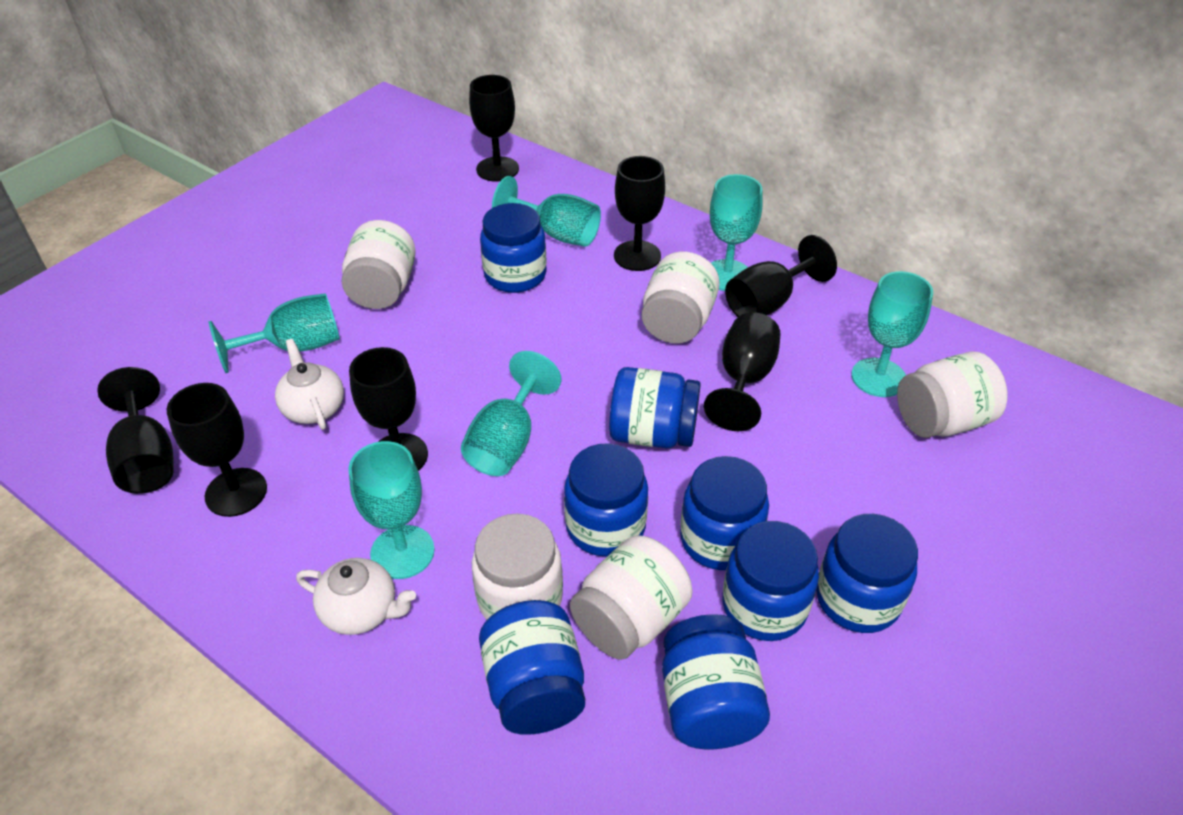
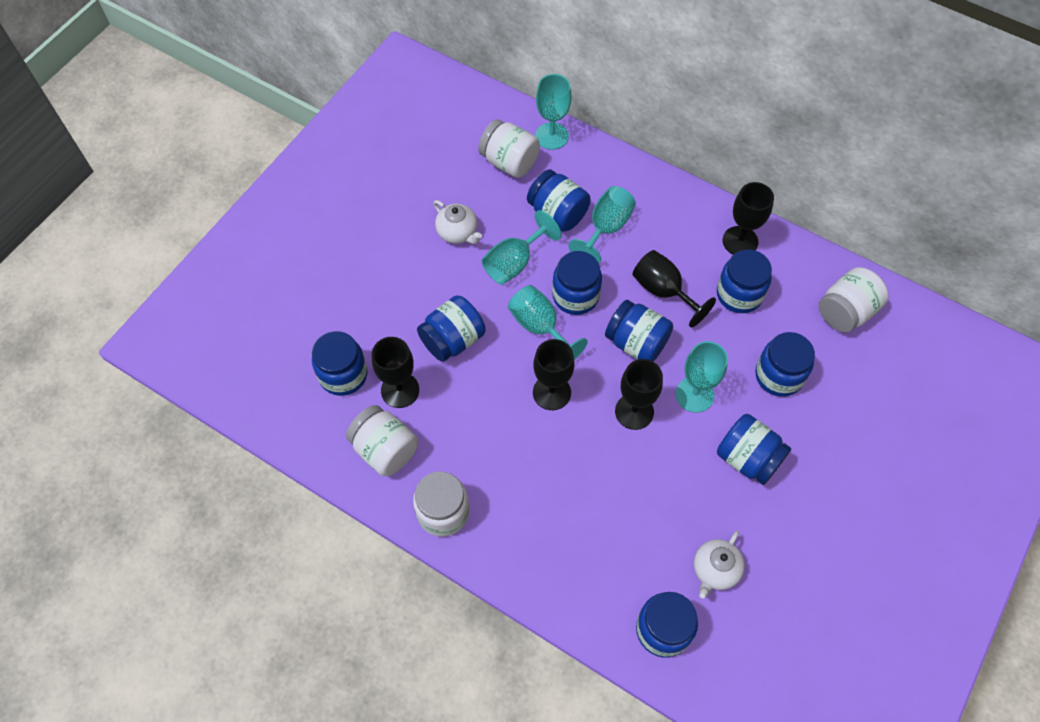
black goblet: [97,367,174,494] [167,383,267,517] [349,347,428,471] [469,75,519,182] [614,156,665,271] [704,312,780,431] [725,235,837,317] = 7 -> [372,337,419,408] [533,339,574,410] [615,359,663,430] [633,250,716,328] [723,182,774,255] = 5
blue jar: [479,600,585,735] [480,203,546,293] [564,443,648,556] [609,367,701,449] [662,614,770,749] [680,456,769,570] [723,521,819,641] [816,514,918,633] = 8 -> [312,331,367,396] [417,295,486,362] [527,169,591,232] [552,251,602,315] [605,300,673,362] [636,592,698,658] [717,249,772,313] [717,414,791,485] [755,332,815,397] = 9
turquoise goblet: [209,293,340,373] [348,441,435,579] [461,351,561,476] [492,176,601,247] [710,174,762,291] [852,271,933,397] = 6 -> [482,210,561,285] [508,285,588,360] [535,74,571,150] [568,186,636,263] [676,341,728,413] = 5
white jar: [341,220,416,309] [472,513,563,620] [570,535,693,660] [642,252,720,344] [897,351,1008,438] = 5 -> [346,405,418,476] [413,471,470,537] [478,119,540,178] [819,267,889,333] = 4

